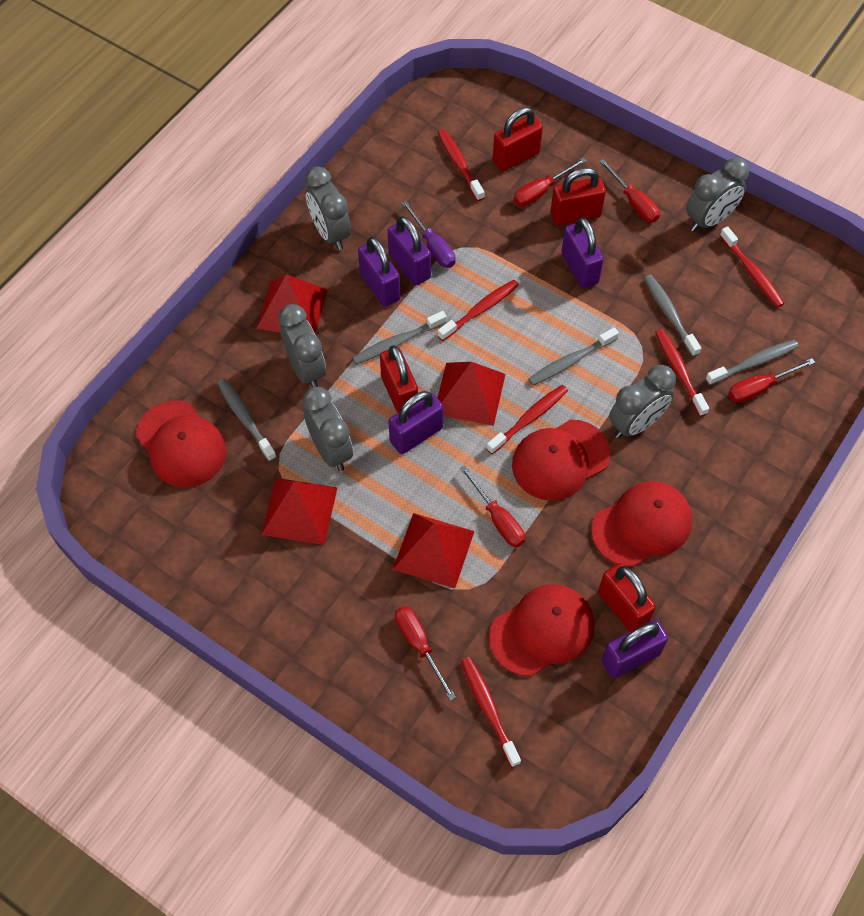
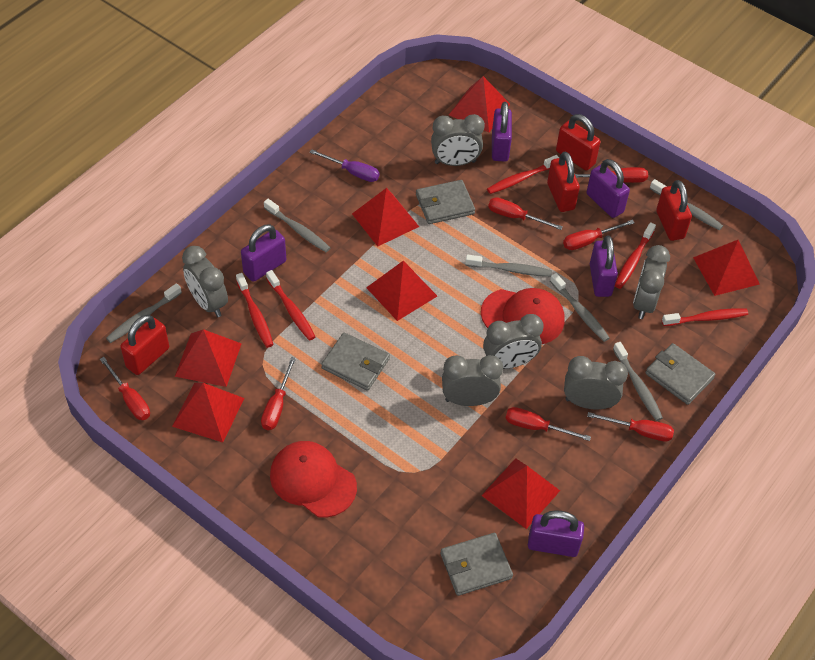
grey clock: [278,304,326,387] [302,387,353,471] [305,167,351,250] [609,365,676,439] [686,157,749,232] = 5 -> [182,246,228,317] [431,114,485,166] [442,355,503,406] [483,314,544,369] [564,356,628,409] [633,245,670,319] = 6
grey toothbrush: [217,378,277,462] [352,311,447,365] [528,327,619,386] [644,274,701,357] [706,339,799,385] = 5 -> [106,283,182,343] [264,199,330,252] [465,254,552,277] [550,273,610,342] [613,342,663,421] [650,179,723,230] = 6
grey wallet: none = 0 -> [321,333,390,391] [416,180,475,224] [440,533,513,596] [645,343,715,405] = 4
red cap: [136,400,227,487] [489,584,594,677] [512,419,611,501] [591,481,692,567] = 4 -> [270,441,357,518] [481,288,565,344] = 2
red pyramid: [256,274,328,334] [261,478,338,545] [393,513,475,588] [438,362,505,426] = 4 -> [172,383,244,443] [175,329,242,387] [352,188,419,247] [366,261,437,321] [449,76,510,133] [481,458,560,529] [693,240,760,296] = 7
red screwdriver: [395,606,456,701] [460,466,525,547] [514,158,587,206] [599,159,660,222] [729,358,815,403] = 5 -> [100,357,150,420] [261,357,296,430] [488,197,563,230] [505,407,591,441] [563,220,635,250] [575,167,648,183] [587,412,674,441] = 7
red toothbrush: [437,280,519,341] [438,129,485,201] [461,657,521,767] [486,385,568,454] [655,329,709,417] [720,227,785,307] = 6 -> [236,273,274,348] [266,270,315,341] [487,155,559,194] [615,222,656,289] [662,308,748,326] = 5

